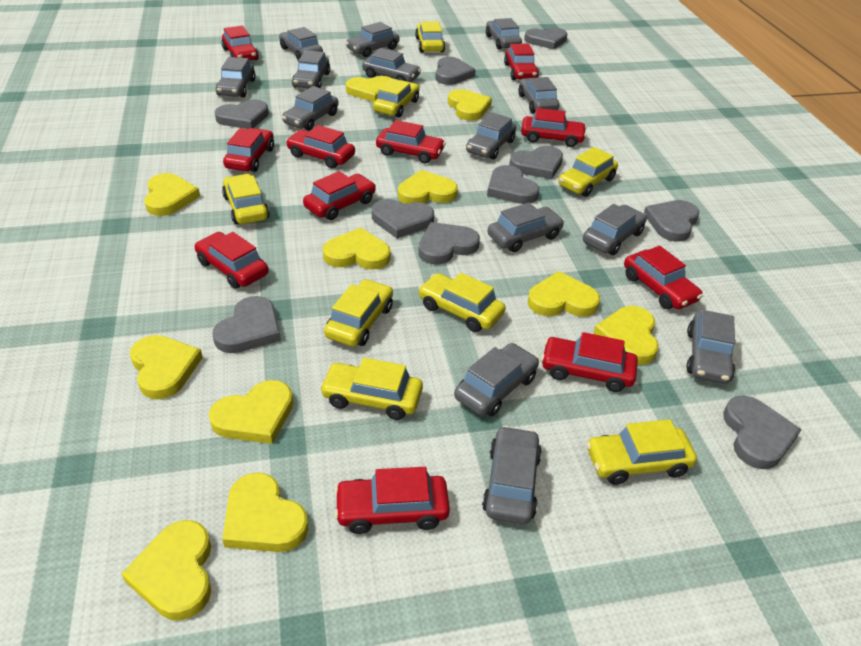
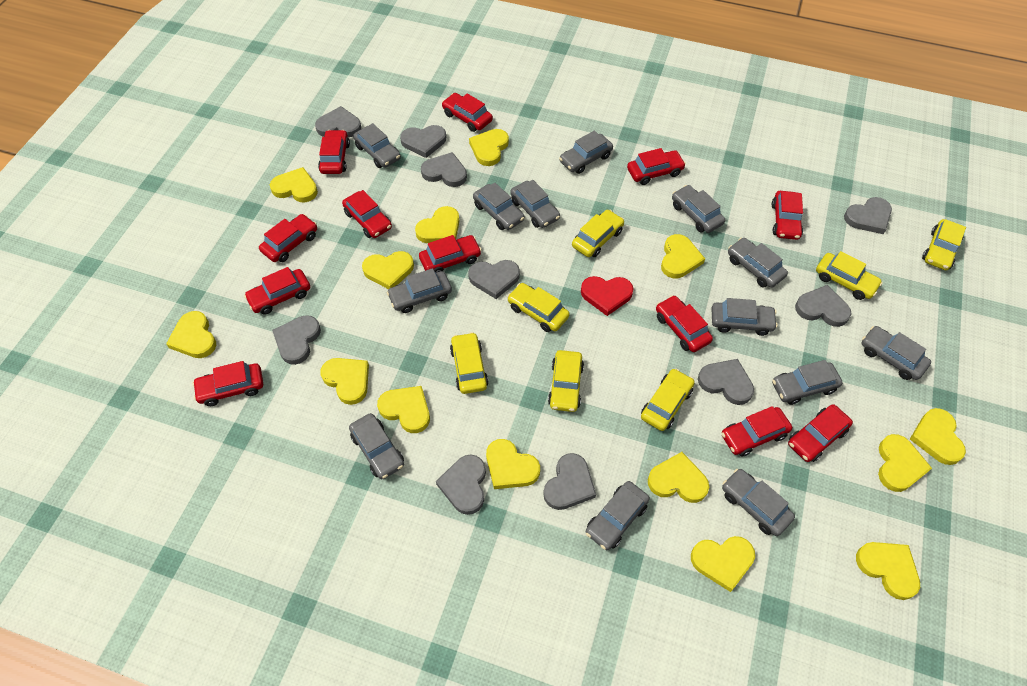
grey car: [216,57,256,98] [279,27,323,60] [282,86,338,131] [292,50,330,88] [346,22,399,57] [362,48,421,82] [454,343,539,417] [466,112,516,160] [482,426,542,524] [486,18,522,49] [488,203,564,252] [518,77,559,113] [583,204,647,255] [686,310,735,384] = 14 -> [349,413,404,479] [353,123,401,168] [387,268,452,313] [473,182,525,230] [510,180,560,228] [559,131,613,174] [586,481,650,550] [672,185,725,233] [711,298,778,336] [722,469,795,536] [728,237,788,288] [772,360,843,405] [861,326,931,380] = 13
red car: [195,232,268,289] [222,26,259,60] [223,128,274,172] [286,125,355,168] [303,171,376,220] [334,467,450,534] [376,120,446,164] [504,44,539,80] [521,108,587,147] [541,332,638,392] [624,246,703,309] = 11 -> [192,361,263,406] [244,267,310,315] [259,214,317,262] [318,130,350,174] [342,190,392,238] [419,235,482,273] [442,93,493,132] [627,148,686,185] [656,295,713,352] [721,406,792,457] [772,191,803,240] [788,404,853,462] = 12
red heart: none = 0 -> [581,276,634,316] = 1
yellow car: [222,174,270,224] [320,358,423,420] [324,279,393,347] [373,78,419,118] [415,22,445,53] [418,273,506,332] [558,147,618,197] [586,419,697,485] = 8 -> [450,332,489,394] [507,283,570,332] [548,350,584,412] [572,210,624,257] [641,368,695,431] [816,251,883,300] [922,219,966,270] = 7
yellow heart: [122,520,211,620] [130,335,203,399] [144,173,200,216] [209,380,293,444] [222,473,308,552] [323,227,391,270] [346,76,391,102] [398,170,458,204] [448,89,492,121] [528,271,600,317] [593,306,659,365] = 11 -> [166,311,216,358] [270,167,318,202] [320,358,369,405] [362,251,414,289] [377,386,430,433] [415,206,459,243] [469,129,509,166] [486,439,540,489] [648,452,709,503] [661,234,705,278] [691,536,755,592] [856,542,920,600] [878,434,932,492] [910,408,966,465] = 14

